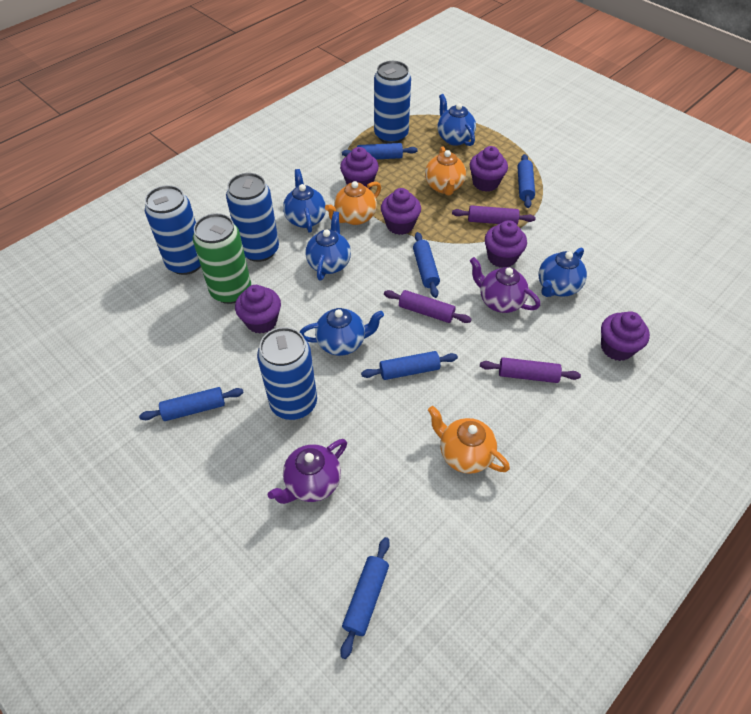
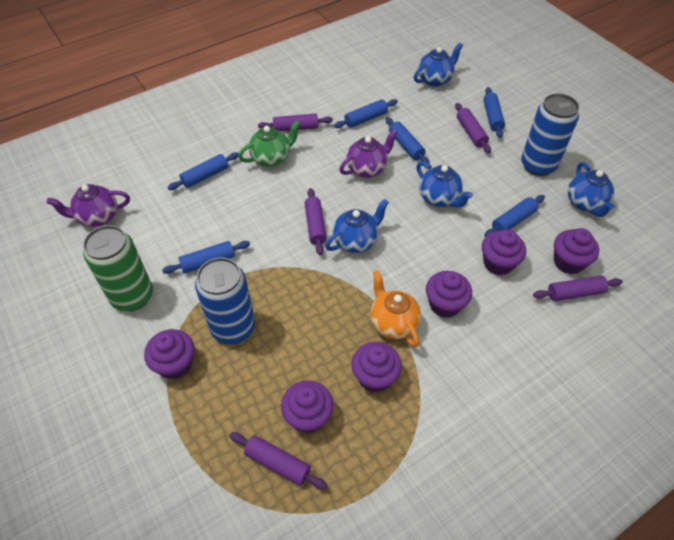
blue can: [145,185,201,275] [226,173,279,262] [257,327,317,420] [374,61,411,144] = 4 -> [195,257,255,344] [521,93,579,176] = 2
blue teapot: [283,169,326,233] [300,308,384,356] [305,211,351,280] [438,94,476,146] [539,247,587,297] = 5 -> [325,199,389,253] [414,43,463,87] [416,161,473,208] [568,162,615,217] = 4
green teapot: none = 0 -> [238,121,301,167] = 1
orange teapot: [325,181,381,225] [425,146,466,196] [428,406,510,474] = 3 -> [370,270,421,347] = 1
purple rolling pin: [384,290,472,323] [452,205,536,224] [480,358,581,383] = 3 -> [229,432,327,489] [258,113,333,132] [304,188,327,255] [455,103,491,153] [533,276,623,301] = 5

